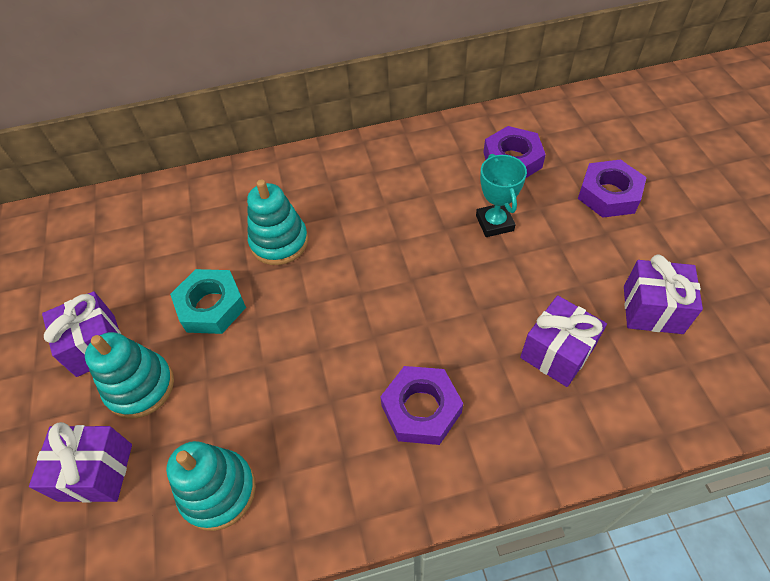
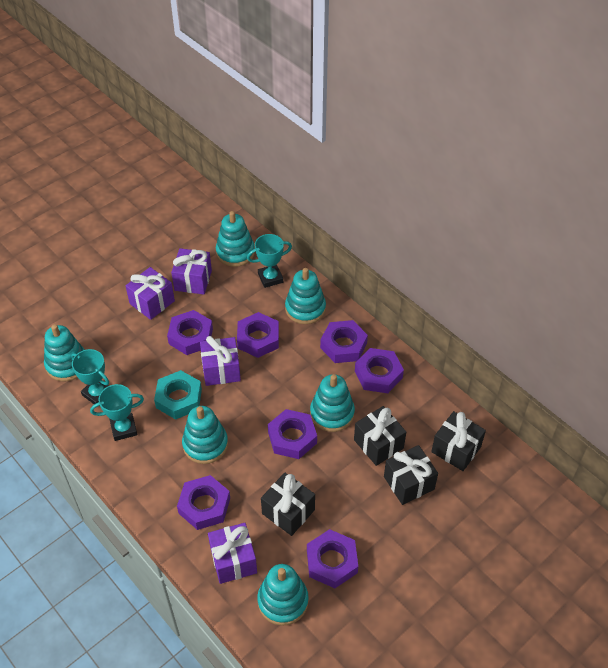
black gift: none = 0 -> [261,473,315,536] [354,406,406,466] [384,445,438,505] [431,411,486,471] = 4
purple nut: [380,366,463,445] [483,126,546,178] [578,159,647,218] = 3 -> [167,310,213,355] [177,475,230,530] [237,312,279,358] [268,409,317,459] [307,529,358,588] [320,320,368,363] [355,348,404,393] = 7
turquoise stacking toy: [85,332,174,419] [166,441,256,531] [247,180,308,265] = 3 -> [44,324,85,381] [182,406,228,464] [216,211,255,267] [257,564,309,626] [285,268,326,324] [310,374,355,432] = 6
turquoise trophy: [476,154,527,237] = 1 -> [71,349,109,404] [90,384,144,441] [247,234,292,288] = 3

